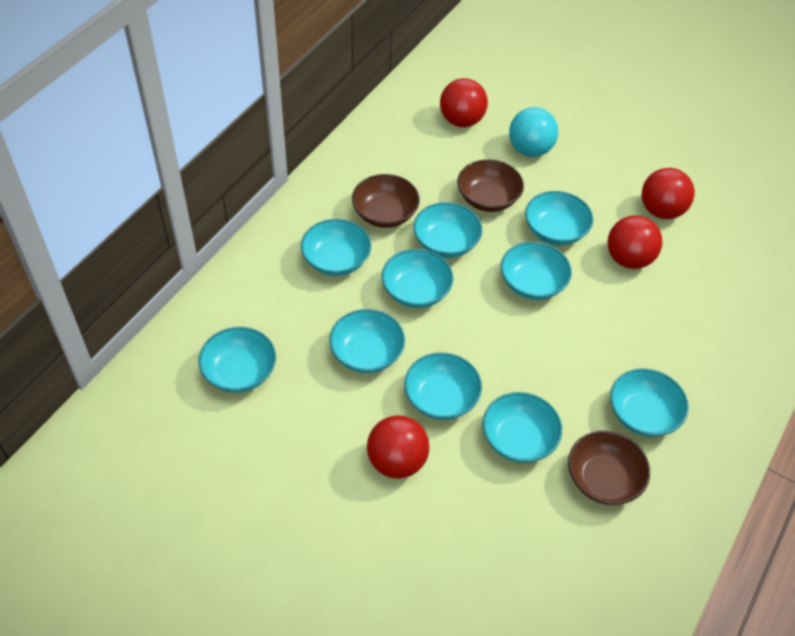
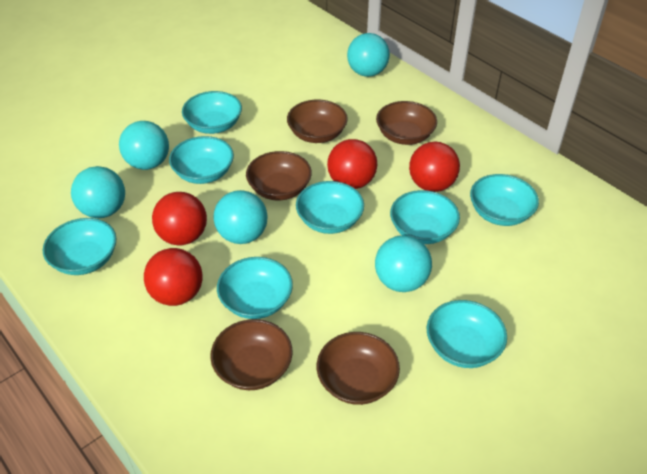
brown bowl: [352,174,419,228] [457,159,524,212] [568,431,650,505] = 3 -> [210,319,293,390] [246,151,312,200] [287,100,348,143] [317,332,400,405] [376,101,437,145] = 5
turquoise ball: [509,107,558,157] = 1 -> [71,166,125,218] [119,121,169,170] [214,190,268,244] [347,33,390,77] [375,235,432,292] = 5
turquoise bowl: [198,327,276,393] [301,219,371,276] [329,309,405,373] [381,249,453,308] [404,352,482,420] [413,202,482,258] [482,392,562,463] [501,242,572,300] [525,191,593,245] [610,368,689,437] = 10 -> [43,218,116,275] [169,136,234,184] [182,91,242,134] [217,257,293,319] [296,181,364,234] [390,190,460,244] [427,300,507,368] [470,174,539,226] = 8

